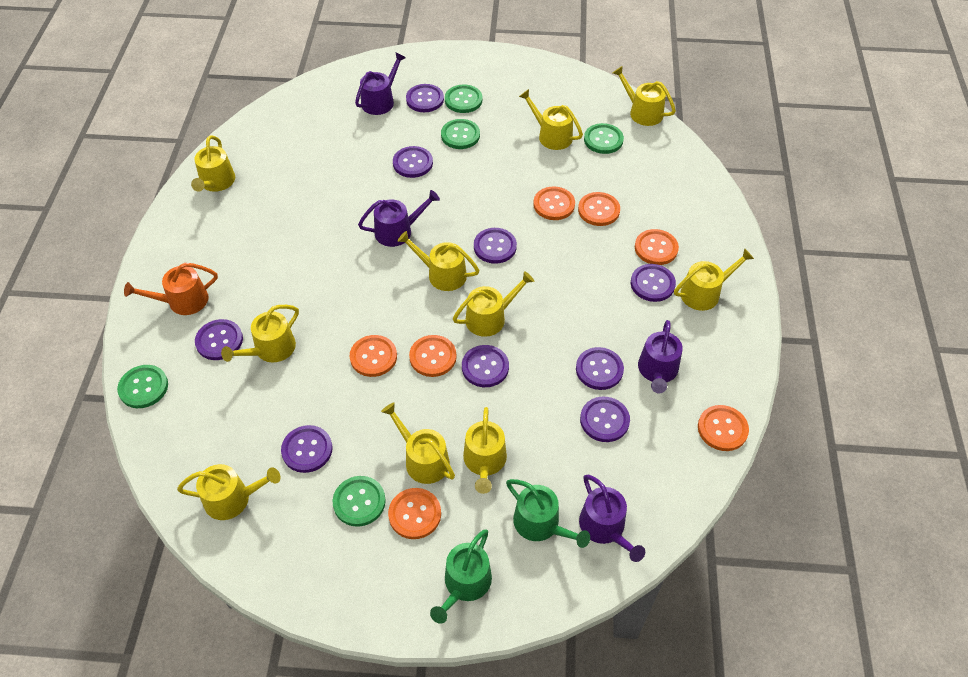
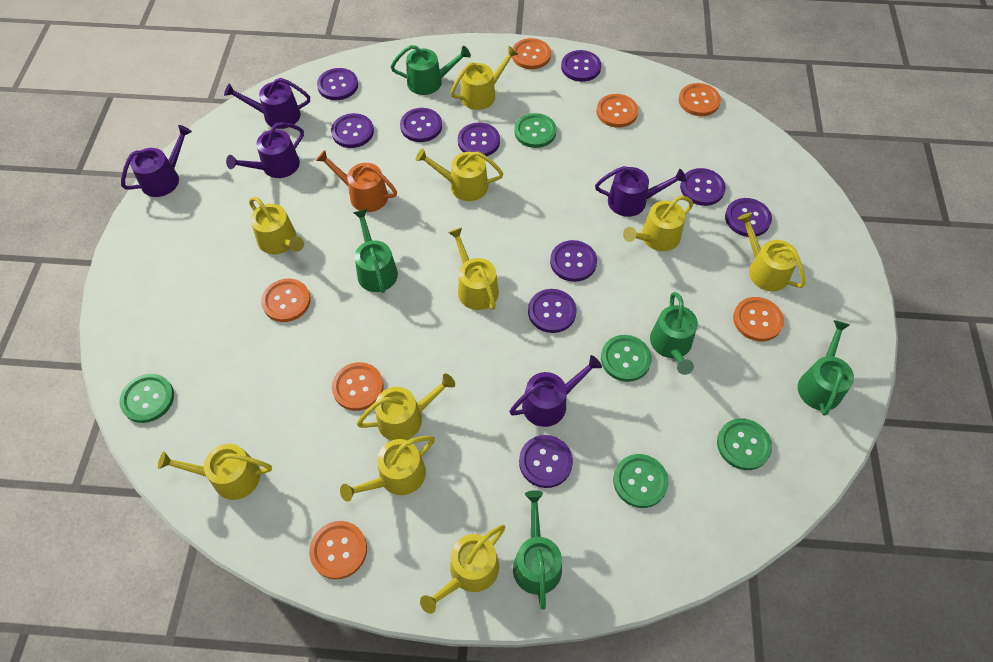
green watering can: [430,530,492,624] [506,479,590,548] = 2 -> [353,209,398,293] [391,45,471,95] [513,490,562,610] [650,292,698,375] [798,320,854,416] = 5
purple button: [195,319,243,360] [281,425,333,473] [393,146,433,178] [406,84,444,112] [462,345,509,387] [474,228,517,264] [576,347,624,390] [580,397,630,442] [631,264,676,302] = 9 -> [317,68,358,100] [331,113,374,148] [400,108,442,142] [458,122,500,156] [519,435,573,488] [528,289,577,333] [550,240,597,282] [561,50,601,82] [680,168,726,206] [725,198,772,237] = 10
purple watering can: [355,52,406,115] [358,190,440,247] [579,475,645,562] [638,320,683,393] = 4 -> [121,125,192,197] [224,78,310,129] [226,122,304,178] [509,355,602,427] [595,166,686,217] = 5

